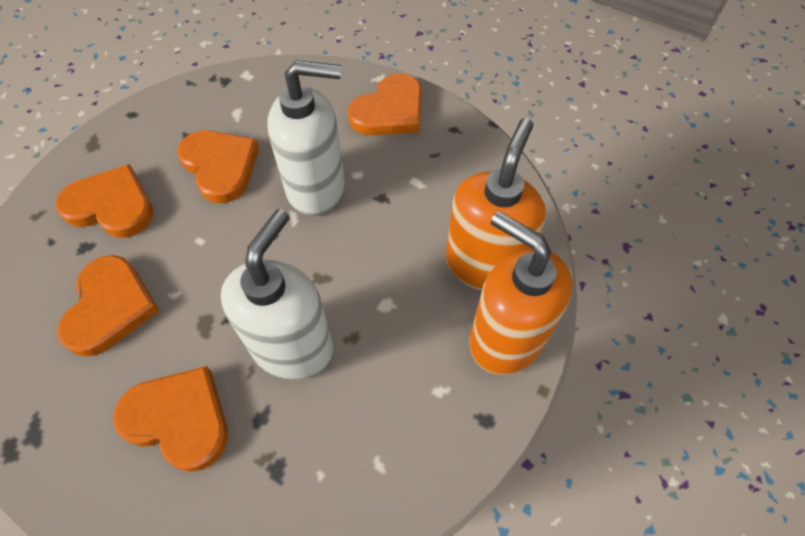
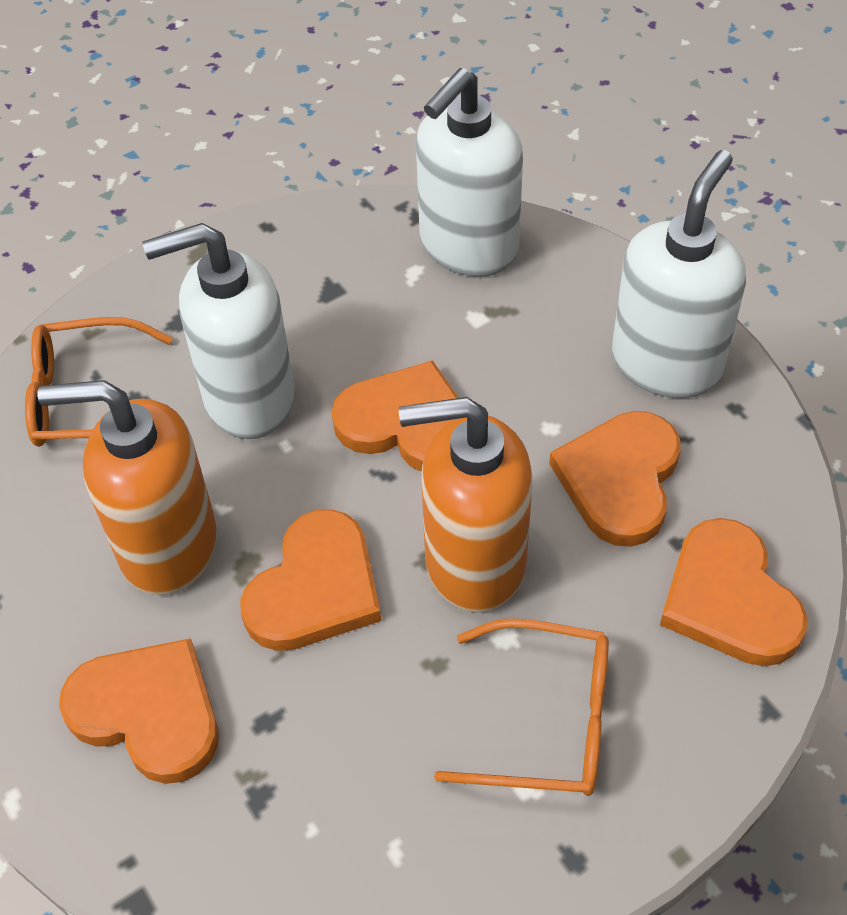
orange glasses: none = 0 -> [25,317,172,447] [434,618,609,796] = 2
white soap dispenser: [221,209,333,380] [267,60,345,216] = 2 -> [143,223,295,439] [416,68,523,277] [612,150,746,398] = 3

